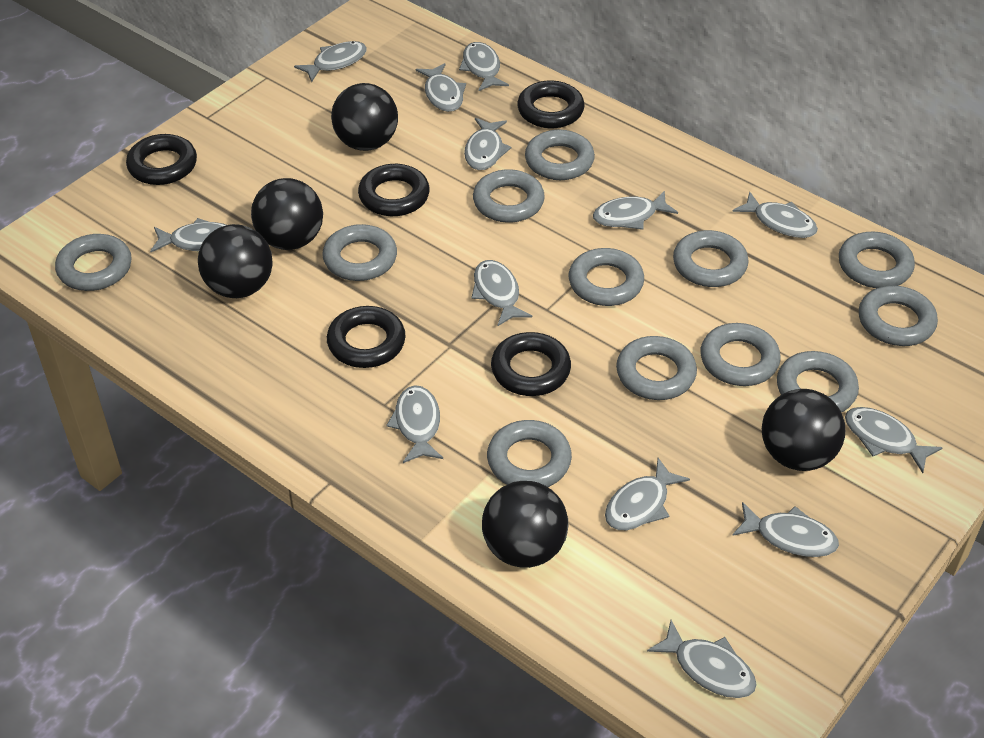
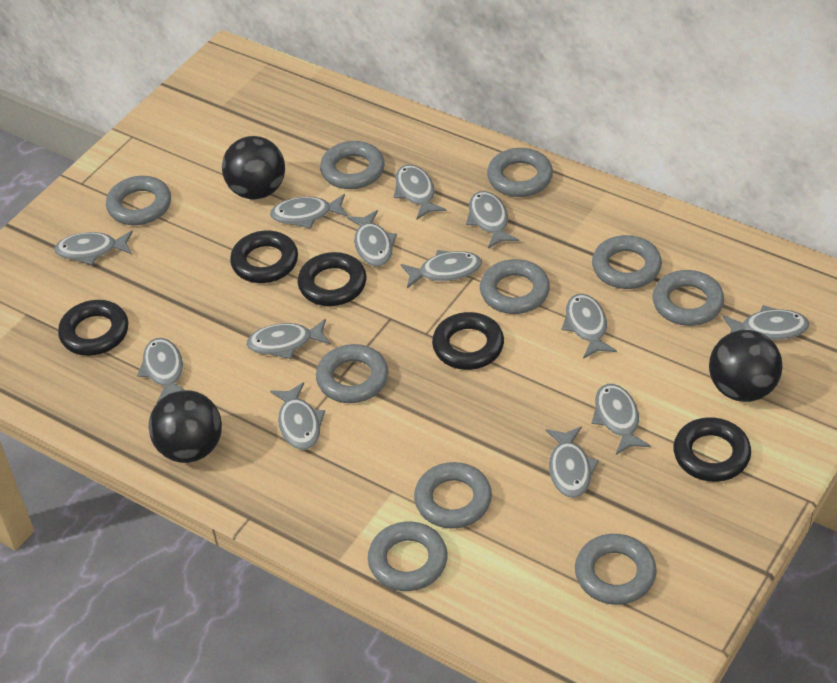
black ball: [198,224,273,298] [251,178,323,250] [331,83,398,151] [482,481,568,568] [762,389,845,471] = 5 -> [149,390,222,463] [222,136,285,199] [709,330,783,402] = 3
grey ring: [55,234,132,291] [323,224,397,281] [473,169,545,223] [487,420,572,487] [525,130,595,180] [569,248,644,306] [616,336,697,400] [673,230,748,287] [700,323,781,386] [777,351,859,412] [839,232,915,288] [859,285,938,346] = 12 -> [106,176,171,225] [316,344,388,403] [320,141,385,189] [368,522,448,591] [414,462,492,529] [480,259,550,314] [487,148,553,197] [575,534,657,605] [592,235,662,289] [652,270,724,326] = 10

